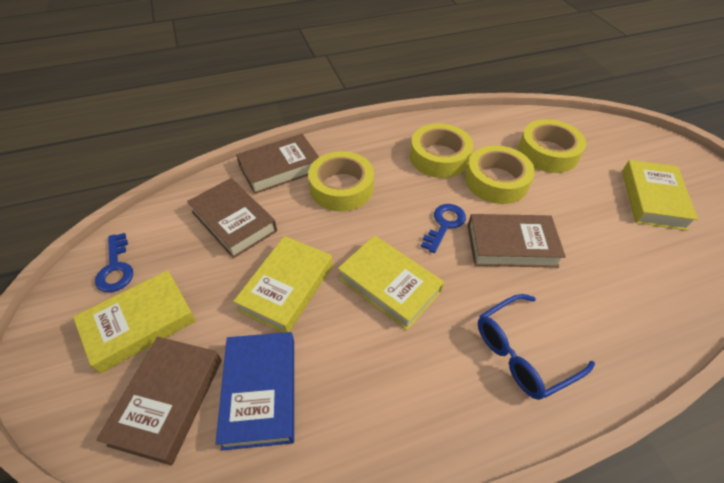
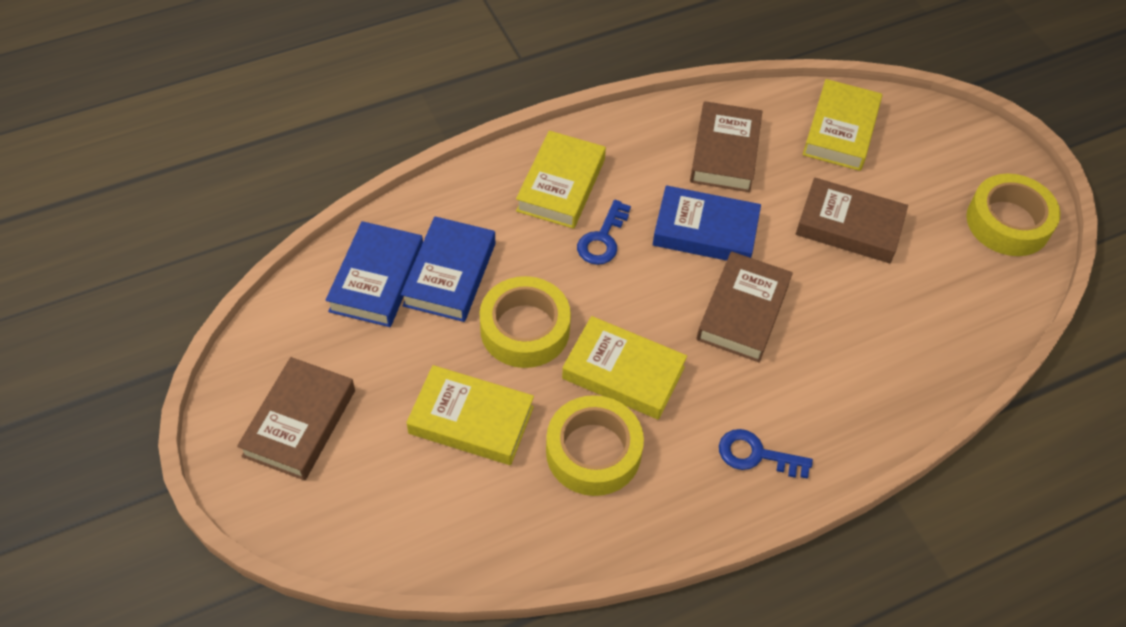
blue book: [215,332,294,450] = 1 -> [326,221,423,327] [401,216,495,322] [653,185,761,261] = 3
blue glasses: [478,294,595,400] = 1 -> none = 0
yellow tape: [308,151,374,211] [410,123,473,178] [465,145,535,204] [518,119,586,173] = 4 -> [479,276,571,368] [546,395,644,496] [966,173,1060,256] = 3

